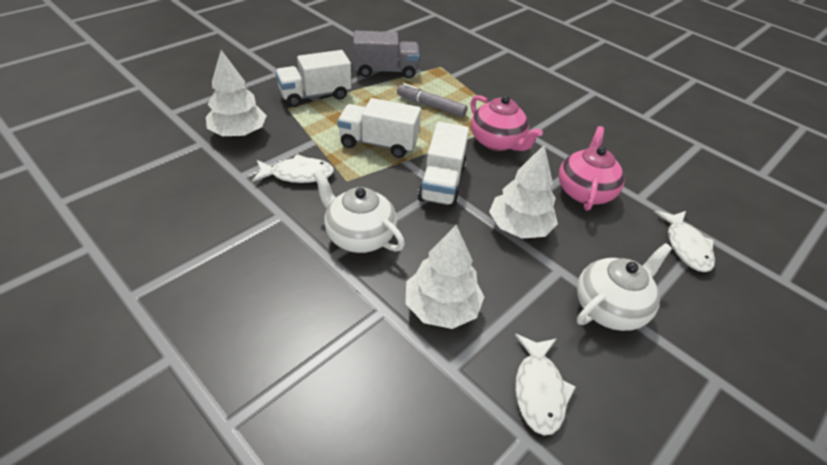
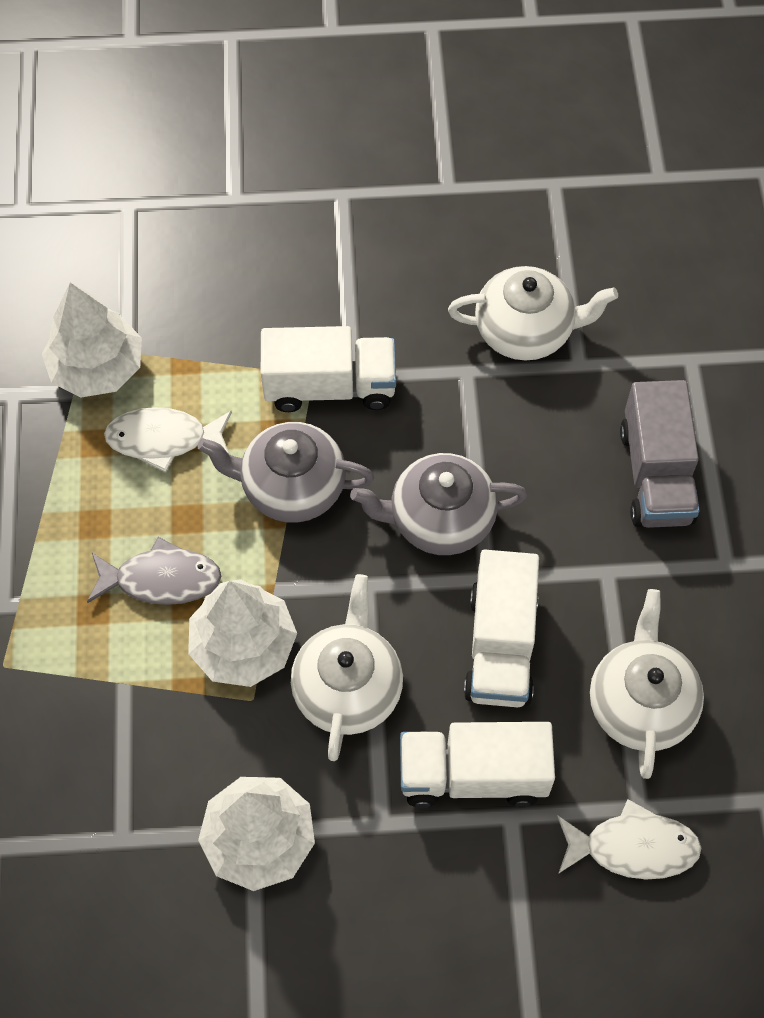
grey fish: none = 0 -> [87,537,221,605] = 1
grey marker: [397,83,467,117] = 1 -> none = 0
grey teapot: none = 0 -> [198,422,374,523] [350,453,527,555] = 2
pink teapot: [470,95,543,151] [559,126,625,211] = 2 -> none = 0
white fish: [252,154,334,183] [515,334,576,436] [655,210,715,272] = 3 -> [104,407,232,472] [557,799,701,879] = 2
white teapot: [313,170,405,253] [576,243,672,331] = 2 -> [291,574,403,761] [448,266,618,360] [590,589,704,779] = 3

